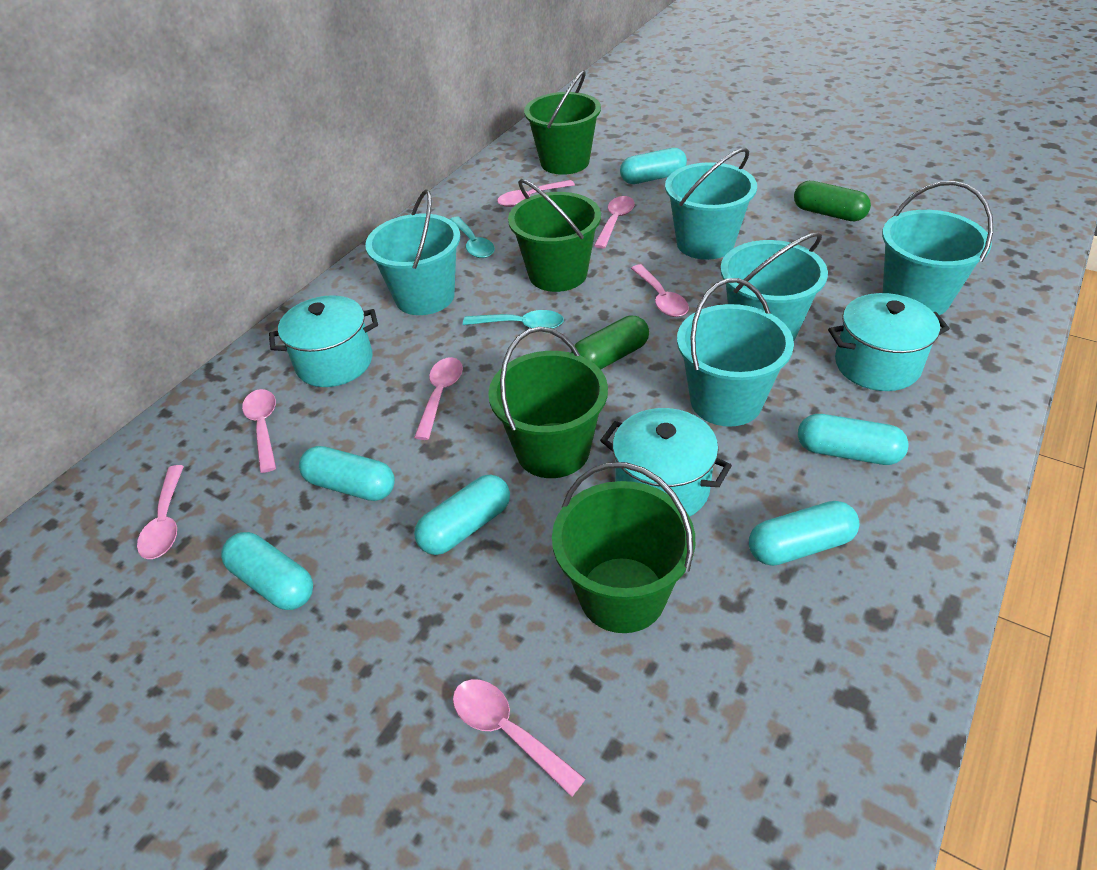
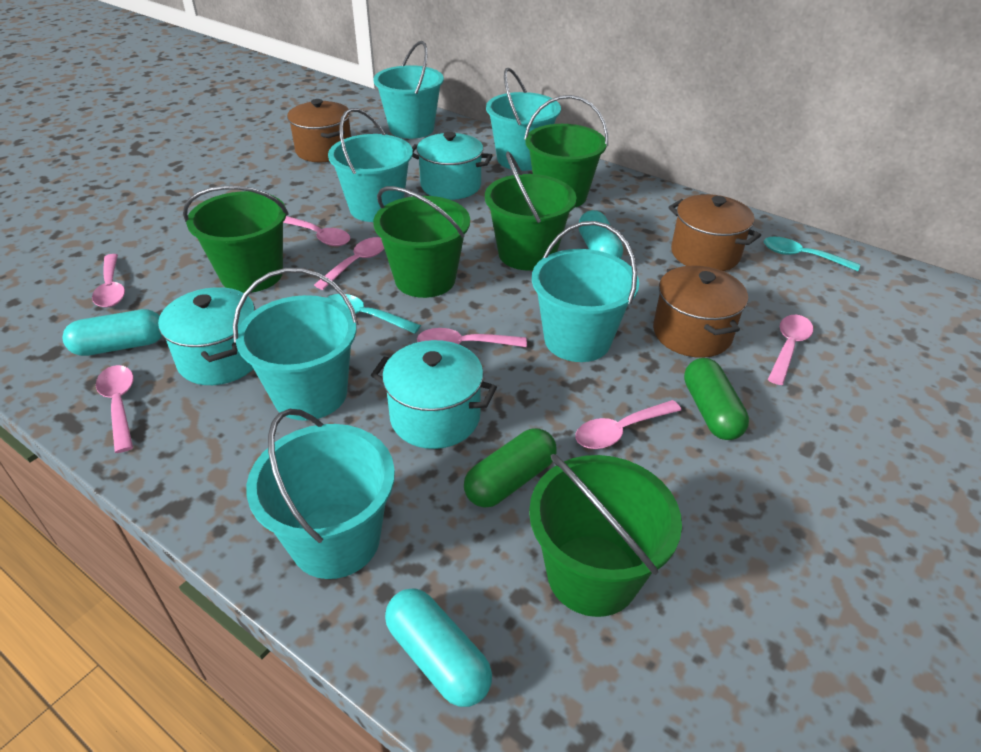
brown pot: none = 0 -> [287,99,351,162] [653,266,748,358] [669,194,761,271] = 3
green bucket: [488,327,608,478] [508,179,601,292] [524,70,601,175] [552,462,695,633] = 4 -> [183,185,288,293] [373,186,470,298] [485,151,576,270] [524,95,608,208] [529,454,682,617] = 5
turquoise bucket: [365,189,460,315] [665,148,757,260] [677,278,794,427] [720,232,828,341] [882,181,993,315] = 5 -> [233,268,358,421] [246,409,395,579] [328,108,413,222] [373,41,444,139] [486,68,561,171] [532,221,639,362] = 6
turquoise capsule: [221,532,313,610] [299,446,395,501] [414,475,510,555] [620,148,687,184] [749,501,860,566] [798,414,909,465] = 6 -> [62,309,162,356] [385,588,492,707] [578,210,623,259] = 3

